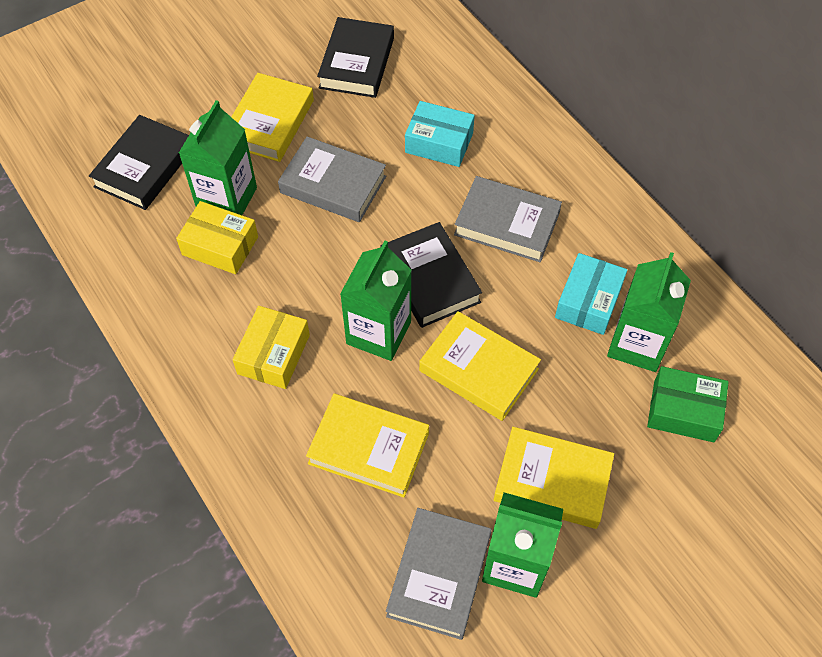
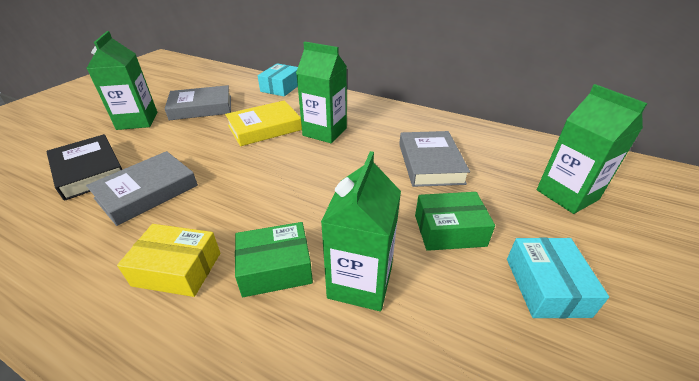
black book: [89,115,189,210] [317,17,394,98] [380,222,482,328] = 3 -> [46,134,122,201] = 1
green box: [647,366,729,442] = 1 -> [235,222,313,297] [415,192,495,251] = 2
yellow book: [231,73,314,162] [306,394,429,498] [419,311,541,421] [494,427,614,529] = 4 -> [225,100,302,146] = 1
yellow box: [176,201,258,274] [233,306,310,389] = 2 -> [117,224,220,297] = 1

